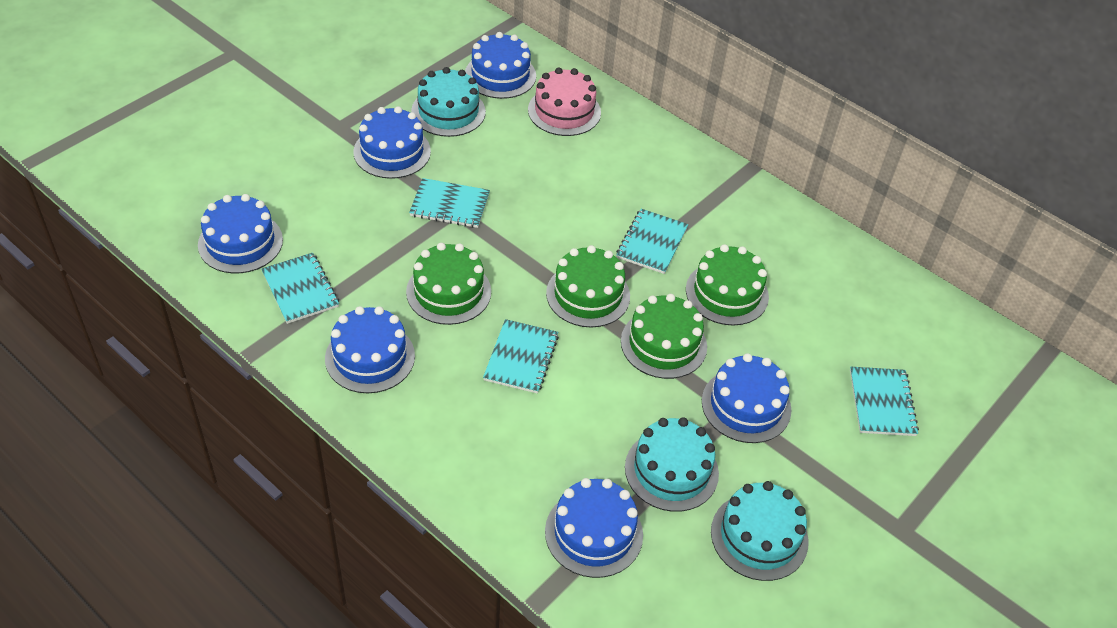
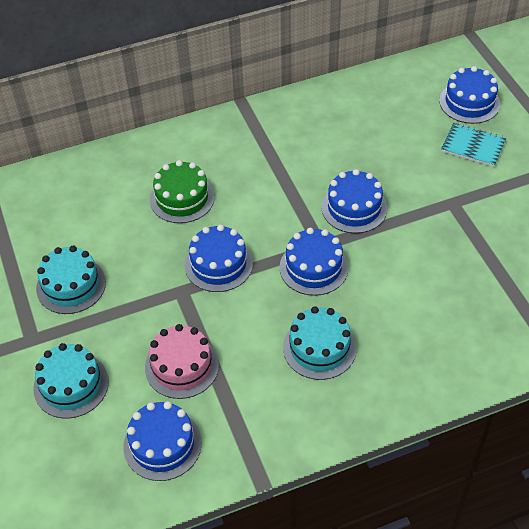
blue cake: [198,194,283,273] [325,306,415,393] [353,106,431,179] [465,32,536,99] [545,478,643,578] [702,353,792,443] = 6 -> [123,401,202,481] [185,224,253,292] [280,228,349,296] [321,169,387,233] [439,66,500,124] = 5
green cake: [406,243,491,325] [546,245,630,327] [621,294,707,379] [686,244,769,326] = 4 -> [150,160,215,223] = 1
turquoise notebook: [261,253,339,324] [409,178,490,228] [483,319,559,394] [616,209,688,274] [850,367,919,436] = 5 -> [441,123,506,167] = 1

